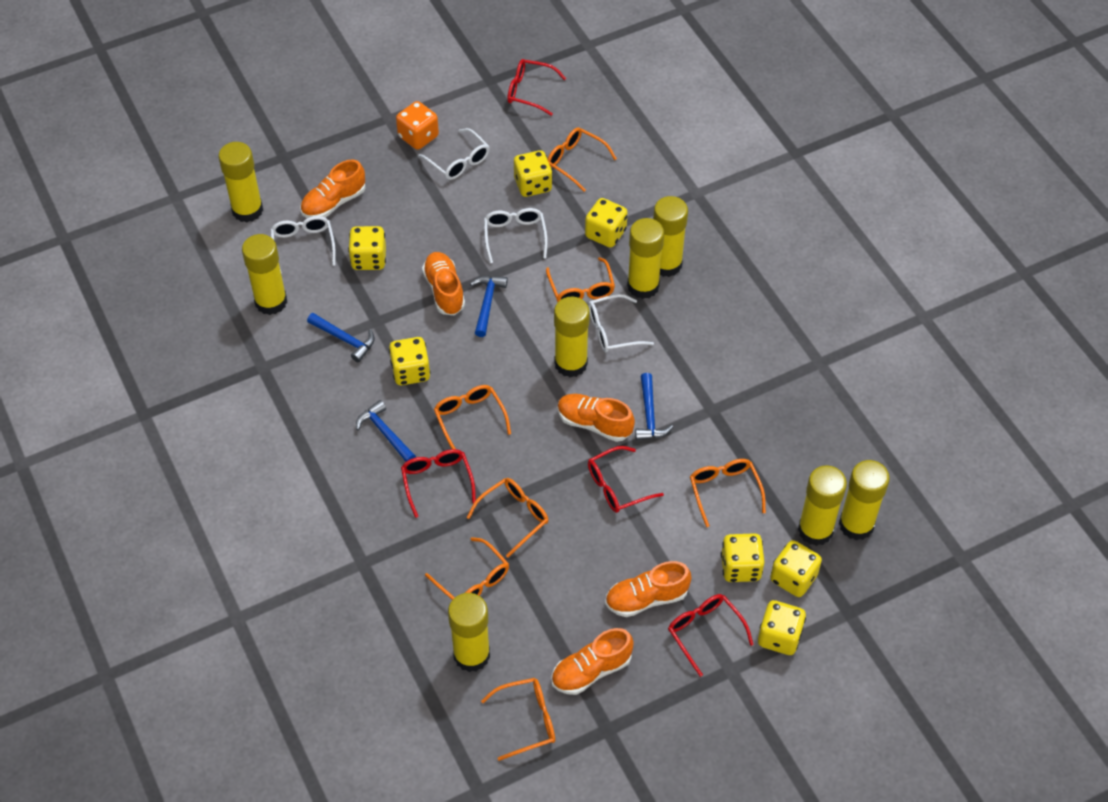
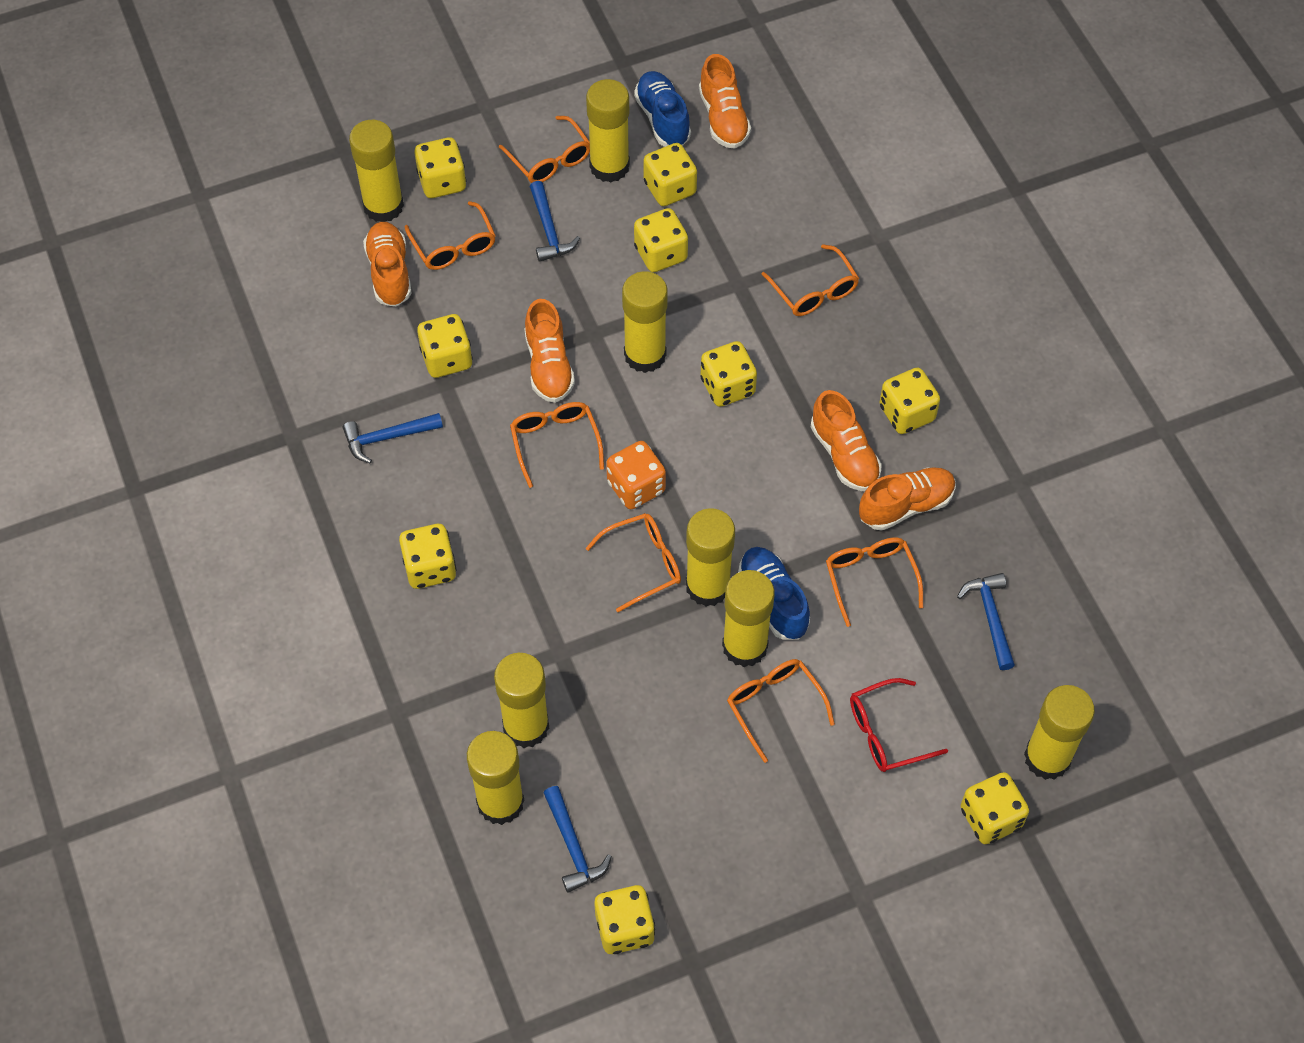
blue shoe: none = 0 -> [634,71,691,147] [738,547,810,640] = 2
red glasses: [401,449,476,518] [507,59,566,116] [588,446,664,513] [668,594,754,677] = 4 -> [850,678,948,772] = 1
white glasses: [270,216,336,273] [418,128,490,180] [484,208,548,263] [588,294,654,353] = 4 -> none = 0
yellow dice: [348,226,386,270] [389,337,431,385] [514,150,552,197] [585,198,628,248] [721,533,765,582] [758,600,806,655] [770,540,822,597] = 7 -> [399,524,456,589] [414,137,466,198] [417,314,473,378] [594,885,655,954] [634,208,688,272] [643,143,697,206] [701,341,757,407] [879,368,940,434] [961,772,1029,844] = 9

